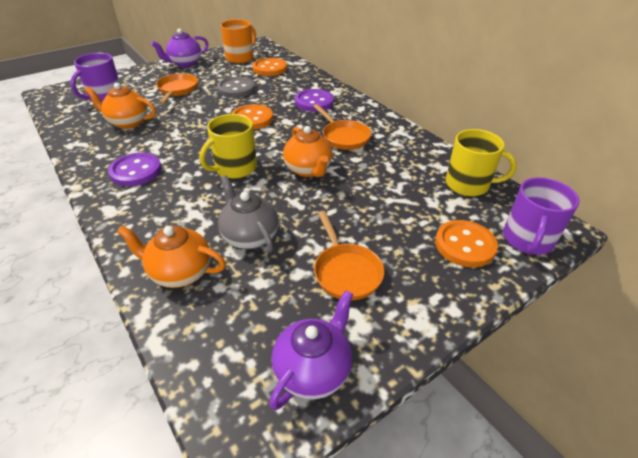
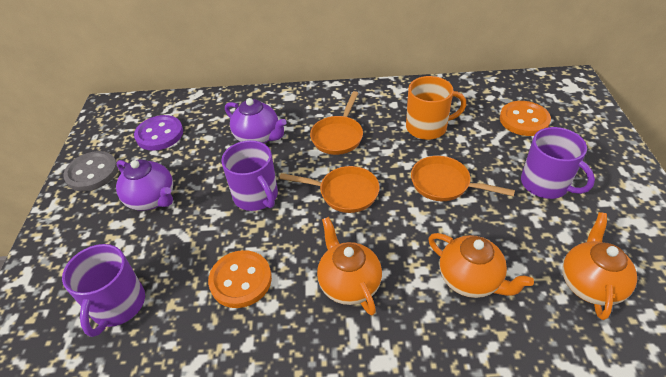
grey teapot: [218,175,279,253] = 1 -> none = 0
orange button: [231,104,273,129] [252,58,287,76] [435,220,498,267] = 3 -> [208,250,272,308] [500,101,551,136] = 2
purple button: [108,152,161,186] [295,89,334,112] = 2 -> [134,115,183,151] = 1
purple mug: [70,53,121,103] [503,177,580,255] = 2 -> [62,244,145,337] [221,140,278,211] [521,127,595,199] = 3
yellow mug: [200,114,257,178] [446,129,517,196] = 2 -> none = 0

